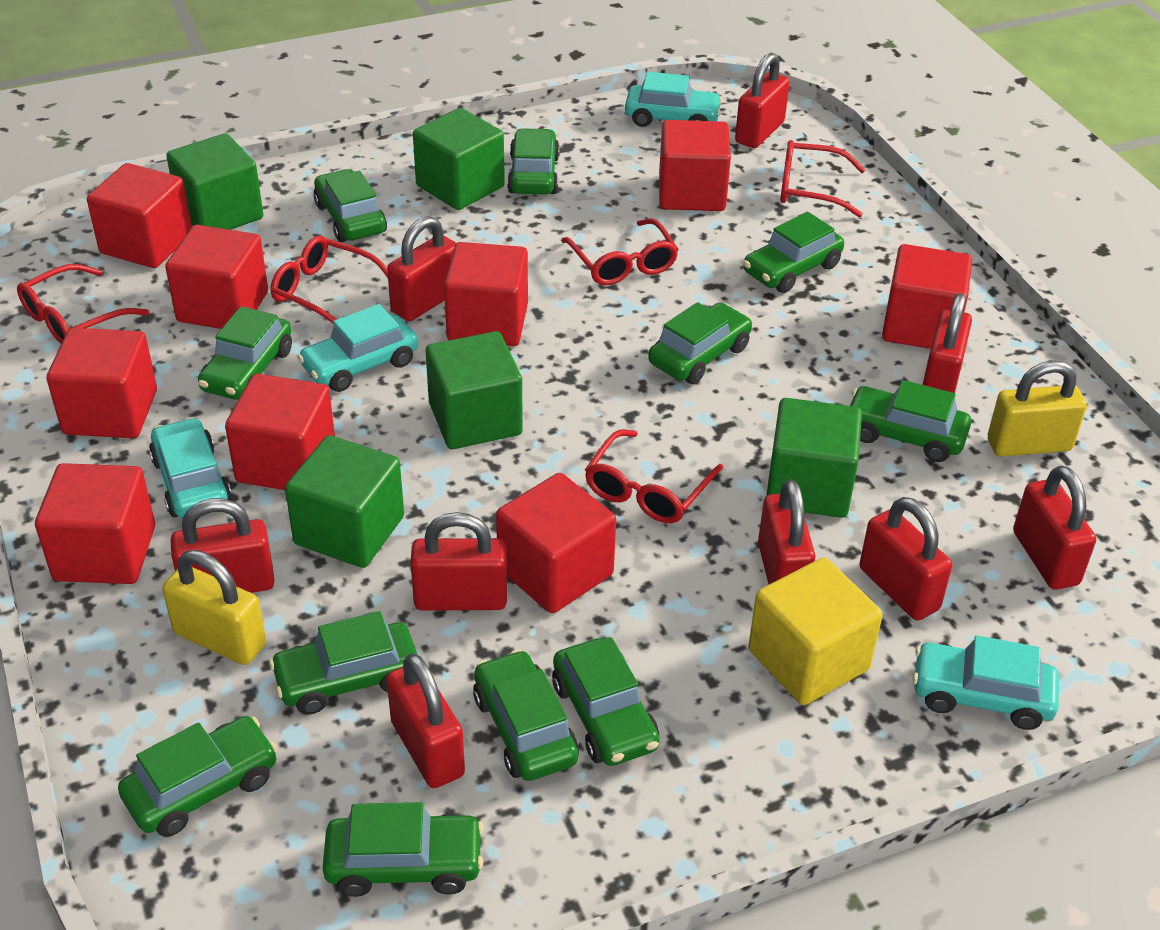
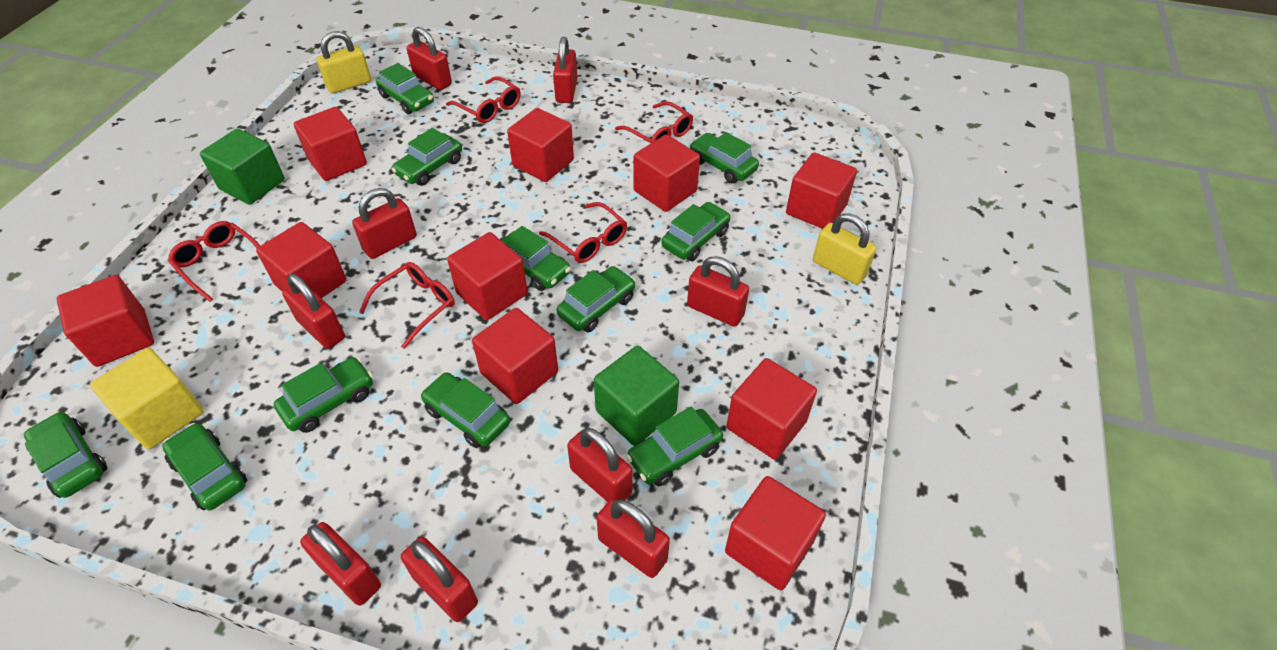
green cube: [166,134,263,230] [285,435,404,568] [413,108,505,210] [426,331,523,449] [766,398,862,518] = 5 -> [200,128,285,205] [594,346,679,446] = 2
red cube: [35,463,155,584] [47,328,157,438] [87,163,192,268] [165,225,268,329] [225,374,335,490] [444,242,528,346] [496,473,616,613] [659,120,731,211] [882,244,972,349] = 9 -> [57,275,154,367] [256,222,347,298] [294,107,367,181] [447,232,528,320] [472,308,558,404] [507,108,574,182] [633,134,700,212] [725,476,826,590] [726,358,817,460] [786,153,857,229] = 10
turquoise car: [149,417,232,518] [297,304,418,392] [625,72,723,127] [913,635,1059,730] = 4 -> none = 0

